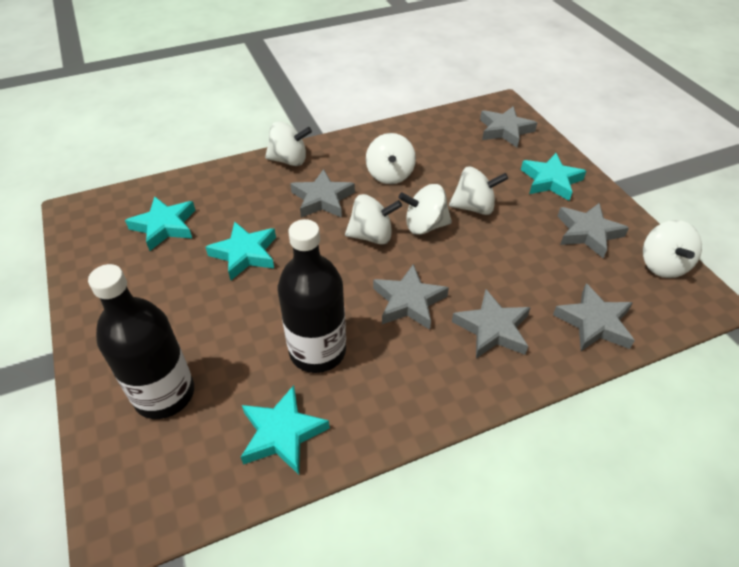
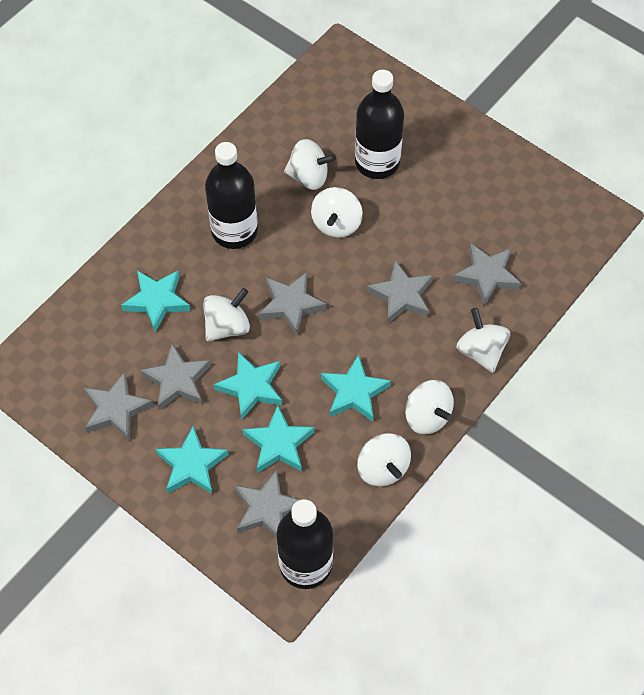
black bottle: [88,264,194,419] [278,219,346,373] = 2 -> [205,142,258,249] [277,499,333,589] [355,70,404,179] = 3
turquoise star: [125,196,196,251] [205,221,276,280] [241,385,330,475] [521,153,586,201] = 4 -> [121,270,191,332] [156,426,229,494] [214,352,282,420] [242,405,314,473] [321,354,391,422] = 5

